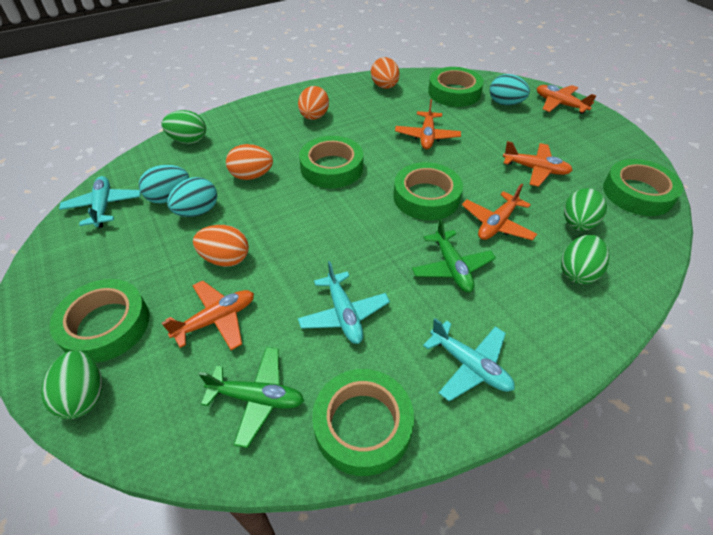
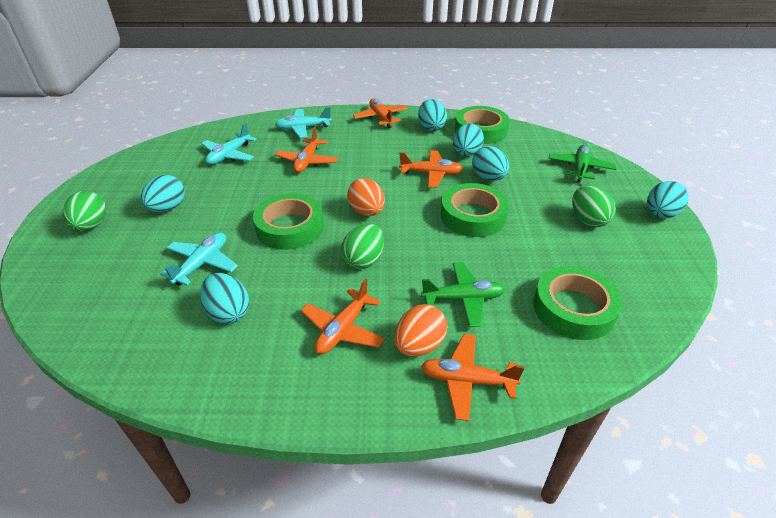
green egg: [41,350,102,419] [161,110,206,144] [561,235,609,284] [564,188,607,231] = 4 -> [63,191,106,231] [341,224,384,269] [572,186,616,227] = 3
green tape: [49,279,149,363] [299,136,363,188] [312,369,414,476] [393,162,463,220] [428,67,484,107] [603,159,683,216] = 6 -> [253,193,324,250] [441,183,509,237] [455,106,510,144] [533,266,622,340] = 4
orange egg: [193,225,249,267] [226,144,273,180] [298,86,329,120] [371,57,400,89] = 4 -> [347,178,385,216] [394,304,447,356] = 2
turquoise egg: [139,165,189,204] [167,177,217,217] [490,74,530,105] = 3 -> [141,175,185,213] [200,273,249,324] [418,99,447,131] [453,124,484,156] [472,146,509,181] [647,181,689,218] = 6

